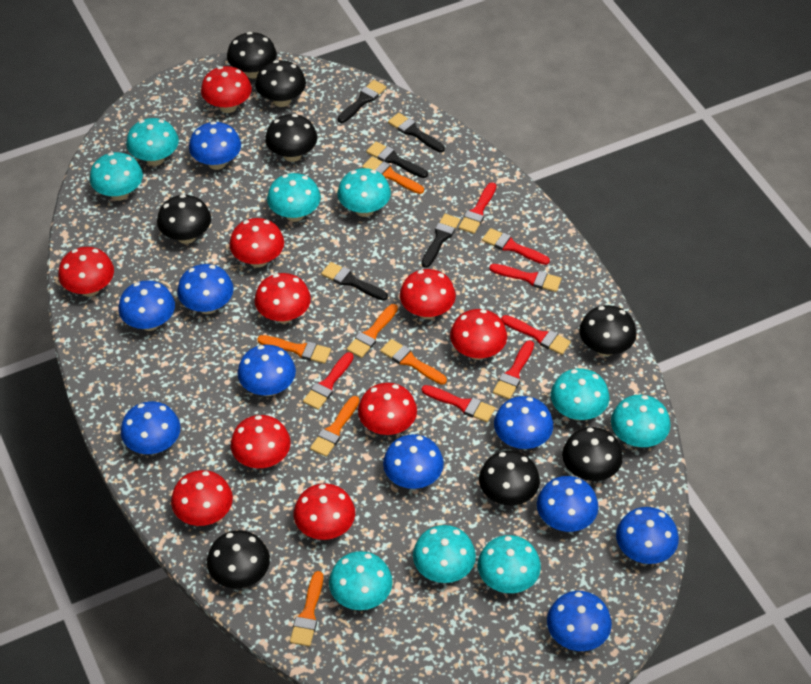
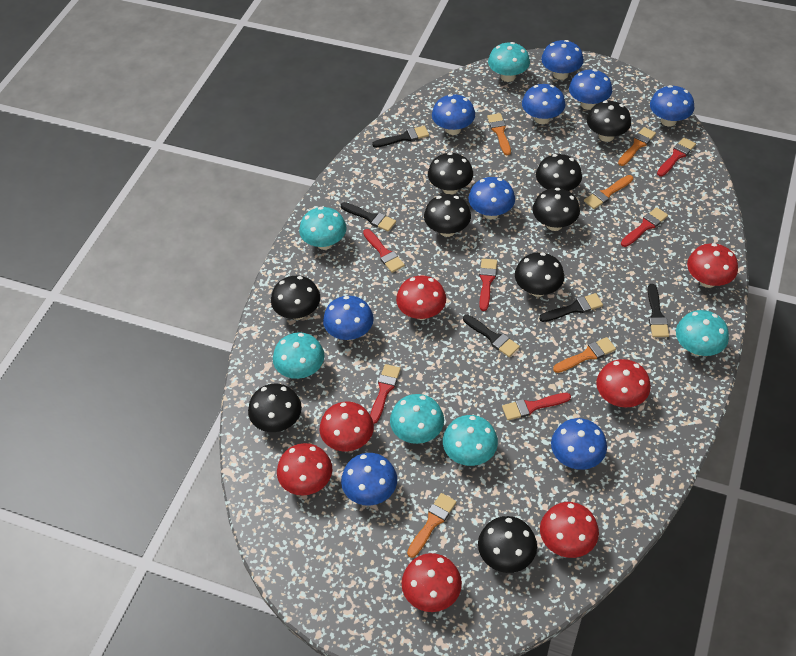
black mushroom: [157,194,211,244] [207,530,270,588] [227,32,277,79] [255,60,306,107] [265,114,317,162] [479,451,540,505] [562,427,623,481] [579,305,637,356] = 8 -> [248,383,302,432] [271,276,320,320] [424,194,471,237] [428,152,473,194] [478,516,537,573] [515,252,564,297] [532,188,580,231] [536,154,582,191] [587,101,631,142] = 9
blue mushroom: [118,280,175,331] [121,401,181,454] [177,264,234,314] [189,121,241,170] [237,345,296,396] [383,434,444,489] [494,396,553,449] [537,476,598,532] [547,591,612,651] [616,507,679,564] = 10 -> [323,296,374,340] [341,453,397,506] [432,94,475,135] [468,177,515,219] [522,84,566,124] [541,40,584,80] [551,418,607,470] [569,69,612,110] [650,85,694,127] = 9
orange brush: [257,335,331,364] [290,571,323,646] [310,396,360,457] [347,304,398,358] [362,157,424,194] [380,339,447,385] = 6 -> [407,493,457,558] [487,113,511,155] [553,337,616,373] [584,175,633,209] [618,127,656,166] = 5
red brush: [303,352,354,410] [422,385,495,422] [459,182,496,234] [482,228,550,265] [489,264,561,292] [493,340,534,399] [501,315,571,355] = 7 -> [363,229,405,273] [370,364,401,424] [479,259,497,311] [502,393,571,420] [621,207,668,247] [657,138,696,176] = 6
red mushroom: [58,247,114,297] [171,470,233,526] [201,66,252,113] [229,218,284,267] [231,415,290,468] [254,273,311,323] [294,483,355,540] [358,383,417,435] [400,269,456,319] [450,309,507,360] = 10 -> [277,443,332,496] [319,402,374,451] [396,275,446,320] [402,553,462,612] [540,502,599,558] [596,359,651,408] [687,243,738,288] = 7
turquoise mushroom: [90,152,143,201] [126,118,179,166] [267,173,321,222] [329,551,393,610] [337,168,391,217] [413,525,476,583] [478,535,541,593] [551,368,610,420] [611,395,671,447] = 9 -> [273,332,324,379] [299,207,347,250] [390,394,444,444] [443,415,498,466] [488,42,530,82] [676,310,729,356] = 6

